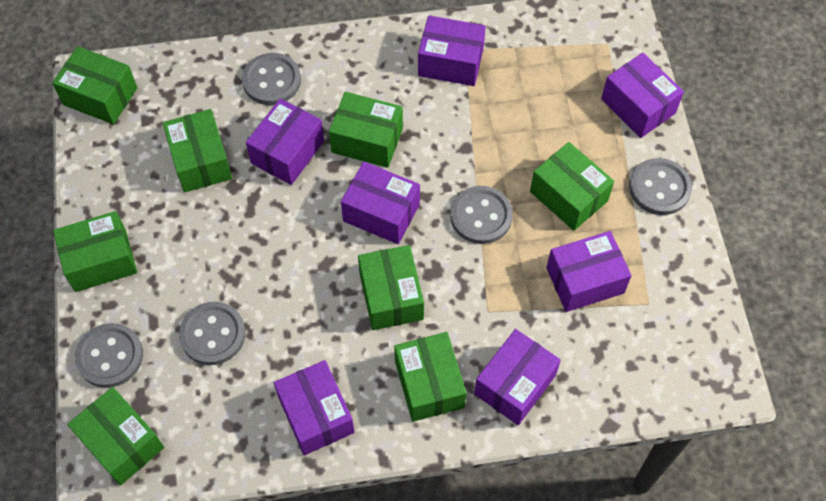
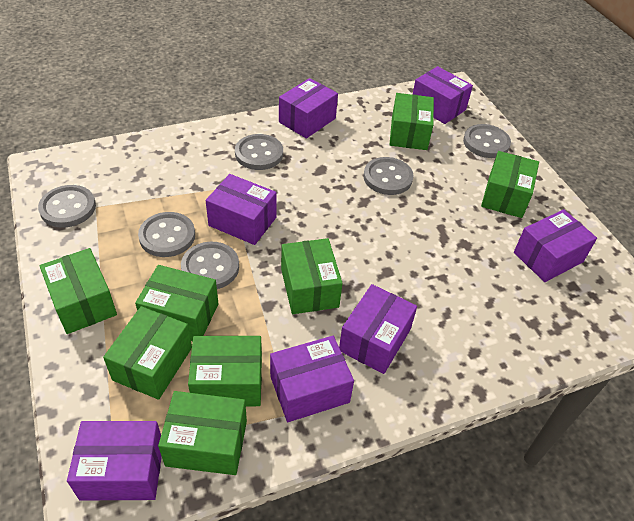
grey button: [75,323,143,388] [179,302,245,365] [242,53,301,105] [450,186,513,244] [629,158,692,215] = 5 -> [38,185,96,228] [138,212,195,257] [181,242,239,289] [235,134,283,170] [363,157,414,195] [463,124,511,158] = 6

